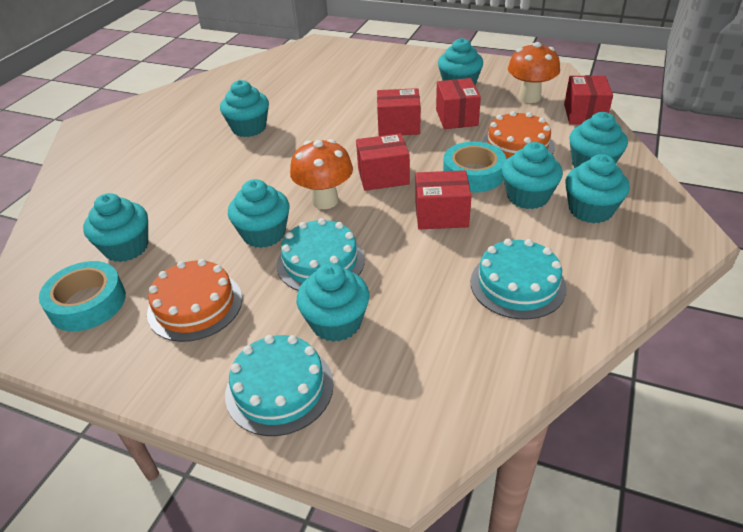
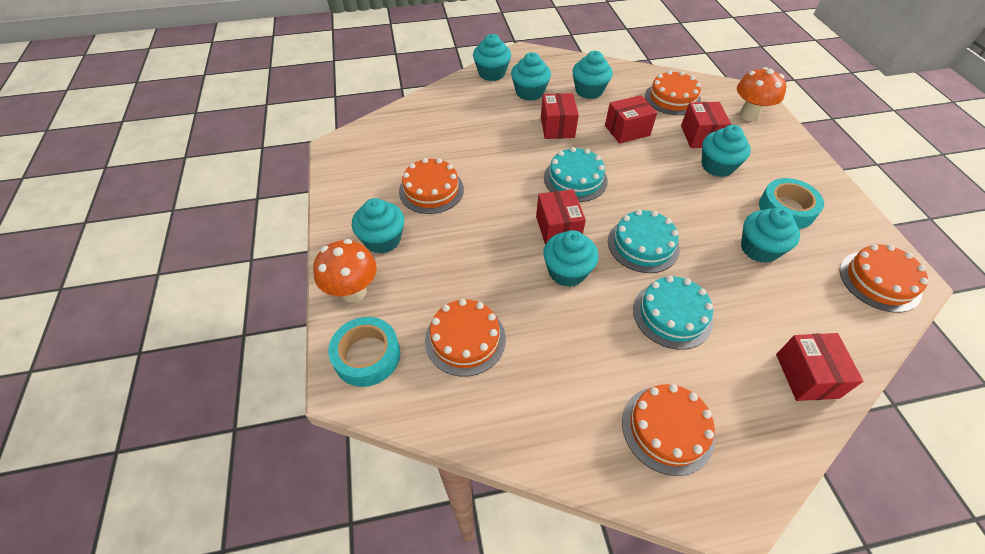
orange cake: [147,259,242,342] [482,111,555,160] = 2 -> [399,158,464,214] [425,299,506,376] [622,384,715,476] [645,70,701,115] [840,244,928,313] = 5
turquoise cupcake: [83,193,148,262] [220,80,269,137] [228,179,289,248] [297,264,370,342] [438,38,483,85] [502,142,563,209] [565,154,630,224] [569,112,628,168] = 8 -> [352,198,404,254] [473,34,511,81] [511,52,551,101] [543,230,598,287] [573,51,613,99] [701,125,751,177] [741,207,800,263] = 7

